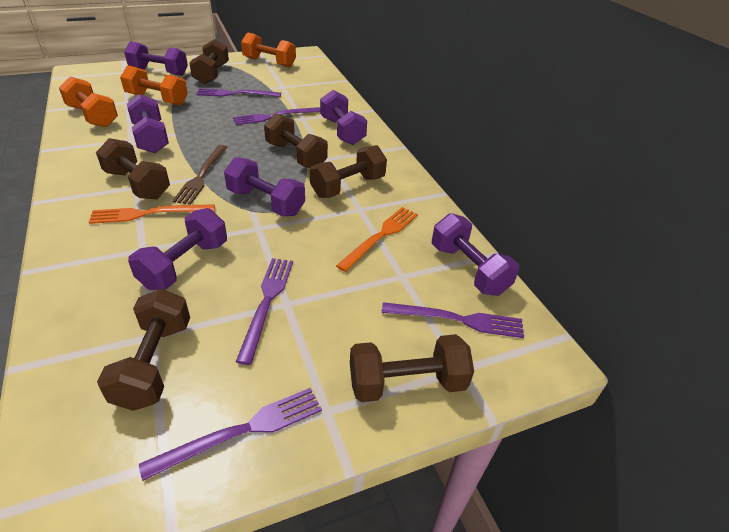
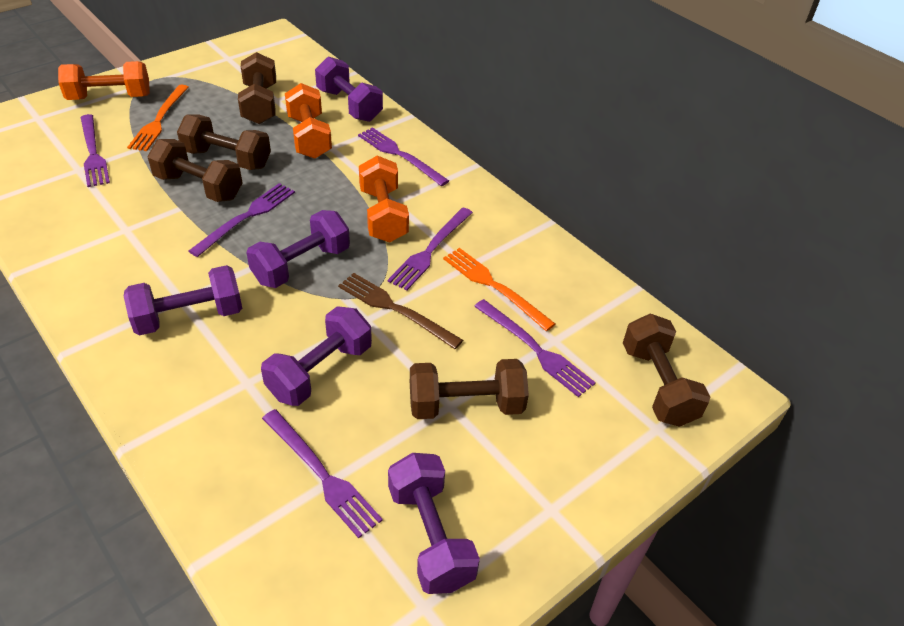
brown dumbbell: [96,138,170,199] [97,289,190,411] [189,39,229,84] [264,113,328,168] [310,145,387,198] [350,334,474,402] = 6 -> [147,139,242,202] [177,115,271,170] [238,52,276,124] [410,359,529,419] [623,314,710,427] = 5
purple dumbbell: [124,41,188,76] [127,94,169,153] [128,208,227,290] [224,157,305,216] [320,90,367,145] [432,213,519,296] = 6 -> [124,265,242,335] [246,210,350,288] [261,306,372,406] [315,56,383,122] [388,453,480,594] = 5
purple fork: [139,388,322,481] [196,88,281,97] [233,107,320,125] [236,258,293,365] [381,302,524,338] = 5 -> [81,114,110,187] [189,183,295,257] [262,409,383,538] [358,127,449,186] [388,208,473,291] [474,299,596,397] = 6

